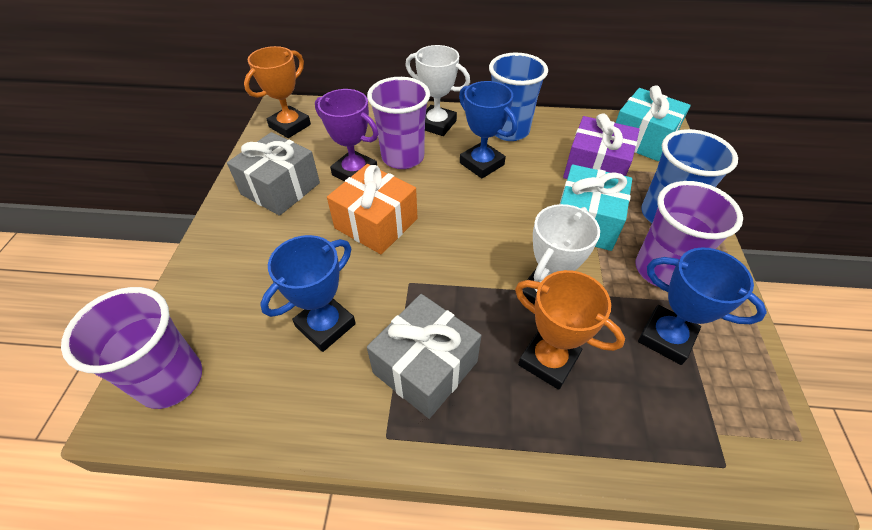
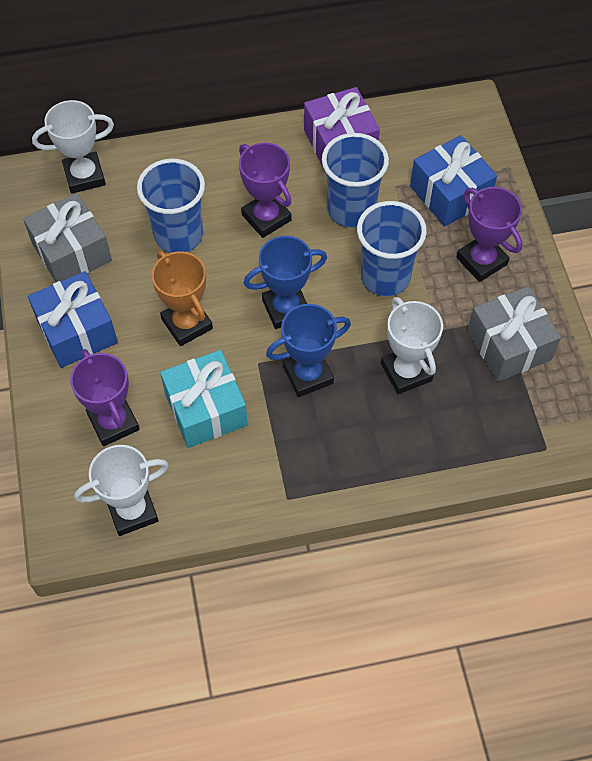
blue cup: [489,53,548,141] [641,129,738,223] = 2 -> [137,159,205,253] [322,133,389,228] [357,201,427,296] = 3
blue gift: none = 0 -> [28,271,118,368] [410,135,497,227] = 2
blue trophy: [260,235,356,352] [459,81,517,178] [638,247,767,365] = 3 -> [244,236,327,329] [266,304,351,397] = 2
orange gift: [327,164,418,254] = 1 -> none = 0
orange trophy: [244,46,311,138] [515,270,625,390] = 2 -> [152,251,213,346] = 1
purple cup: [61,287,202,409] [367,77,430,169] [636,181,743,287] = 3 -> none = 0
purple trophy: [315,89,379,181] = 1 -> [70,349,140,446] [239,142,291,238] [456,187,522,282] = 3
turquoise gift: [560,164,632,251] [615,85,691,161] = 2 -> [160,350,248,448] = 1
white trophy: [405,45,470,136] [523,204,600,305] = 2 -> [32,100,114,194] [74,445,169,536] [381,297,443,394] = 3

